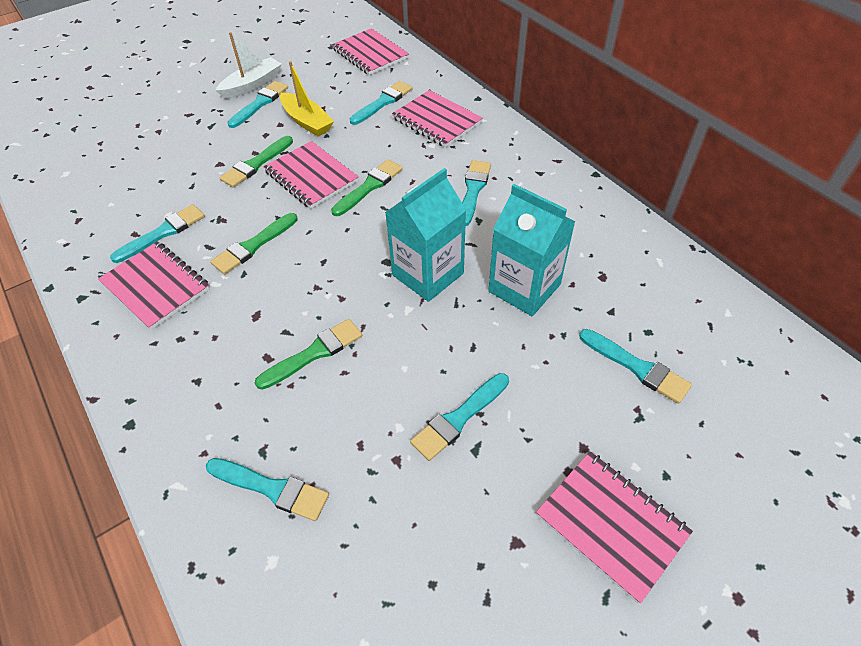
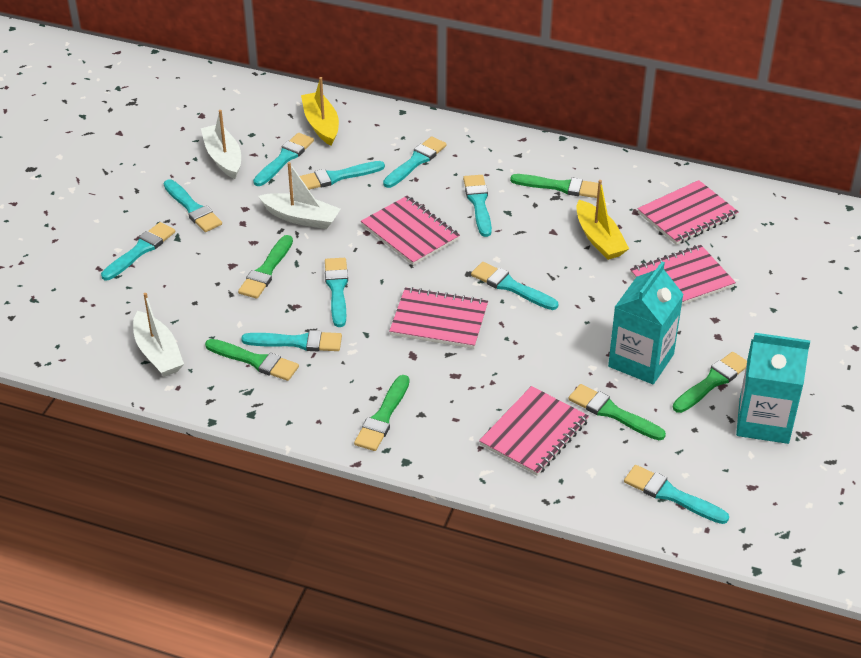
green brush: [210,213,297,274] [219,136,293,188] [255,319,362,390] [331,159,403,216] = 4 -> [205,339,299,381] [238,235,293,299] [354,375,410,451] [510,174,598,198] [568,384,666,440] [673,352,747,413] = 6
turquoise brush: [110,204,205,263] [206,458,329,521] [227,81,288,128] [349,81,413,125] [410,373,509,461] [462,160,491,226] [579,329,692,404] = 7 -> [101,222,175,280] [164,179,222,232] [241,330,342,351] [253,133,314,186] [299,161,385,190] [325,258,348,327] [383,136,447,188] [463,175,492,237] [471,262,558,310] [624,465,729,524] = 10
white boat: [215,32,282,99] = 1 -> [133,293,184,377] [201,110,241,179] [258,162,341,229] = 3
yellow boat: [280,61,334,137] = 1 -> [301,77,339,146] [576,180,629,260] = 2

